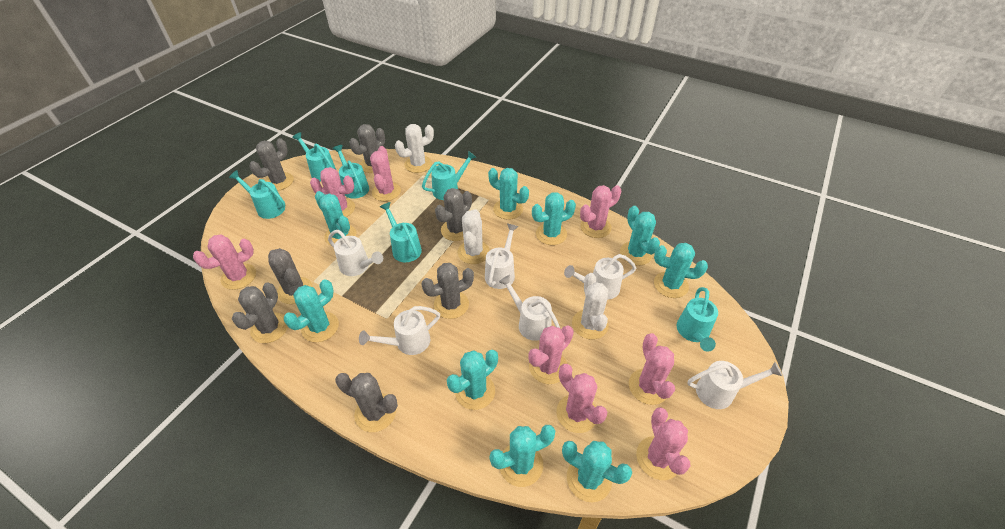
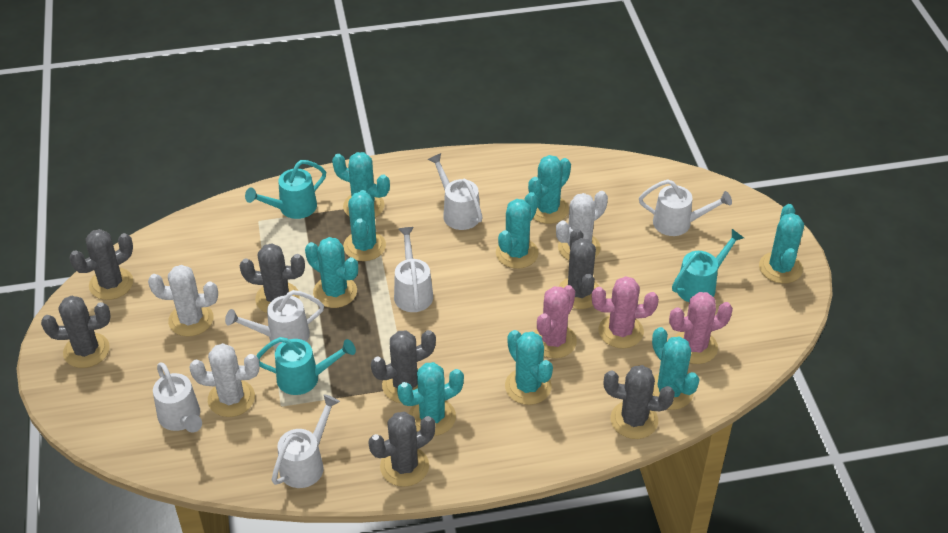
pink cactus: [193,234,256,290] [310,167,355,217] [370,146,401,201] [528,325,574,384] [556,364,607,433] [580,185,621,238] [629,333,675,405] [636,407,690,480] = 8 -> [534,285,577,358] [592,276,659,348] [669,292,733,364] = 3
turquoise watering can: [229,170,285,219] [292,132,336,181] [333,145,369,199] [380,202,422,262] [422,151,477,200] [676,287,718,352] = 6 -> [245,160,326,219] [256,337,356,395] [672,229,744,302] = 3

